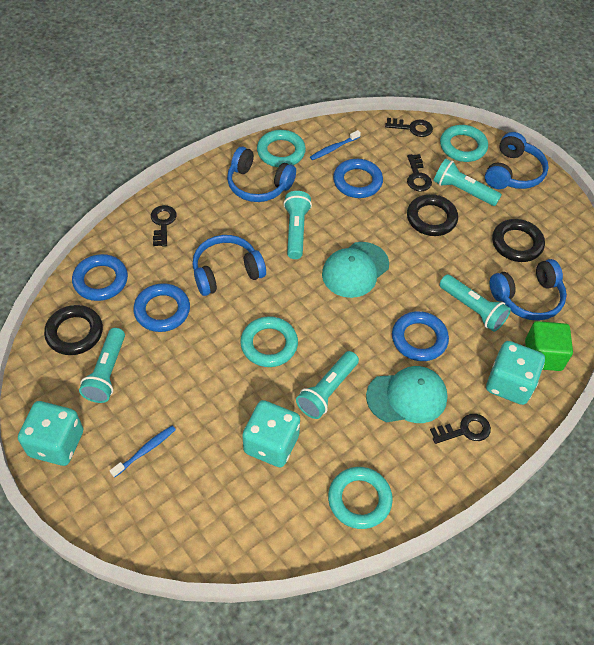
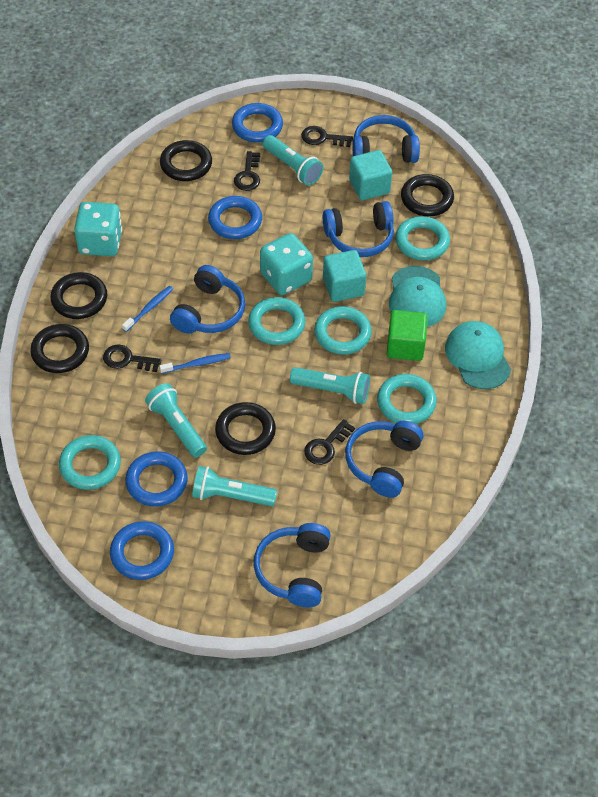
black ring: [44,305,103,355] [407,194,458,236] [492,219,545,262] = 3 -> [30,324,89,373] [50,272,107,319] [160,140,212,181] [215,402,276,455] [401,174,454,217] = 5
blue headphones: [193,235,266,296] [227,147,296,202] [485,132,549,189] [490,259,567,321] = 4 -> [170,265,245,334] [254,523,331,608] [323,201,394,257] [345,421,423,498] [353,115,420,163] = 5
turquoise cube: none = 0 -> [323,250,366,302] [349,150,392,200] = 2
turquoise dice: [18,401,83,466] [242,400,300,467] [486,341,545,405] = 3 -> [74,202,122,256] [260,233,313,295] = 2
turquoise flashlight: [79,328,125,403] [283,191,312,259] [296,351,359,419] [434,159,502,206] [439,274,511,332] = 5 -> [145,383,207,458] [192,466,277,506] [263,135,323,185] [290,367,370,404] = 4
turquoise ring: [240,316,298,367] [257,130,306,167] [328,467,393,529] [440,125,488,162] = 4 -> [59,435,121,490] [248,297,305,345] [314,306,372,354] [377,374,437,424] [395,216,450,260] = 5

